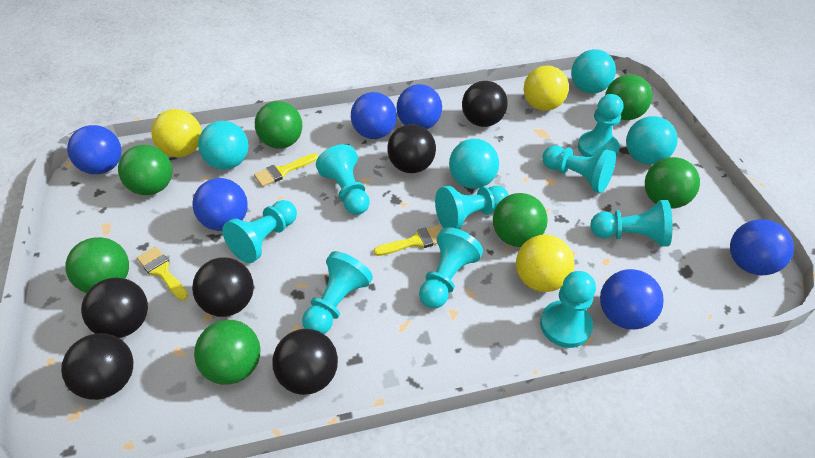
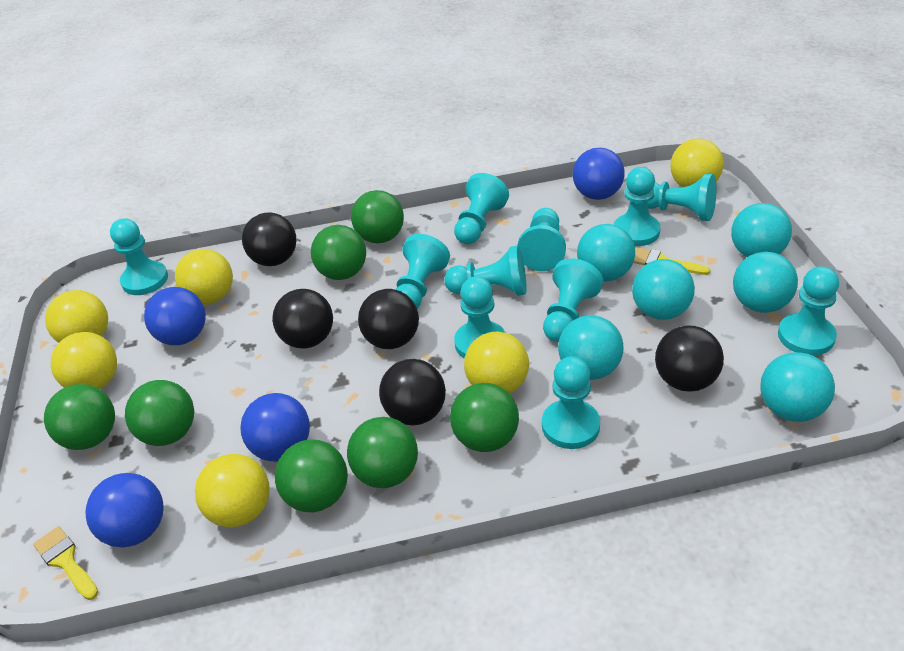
black ball: [61,333,133,400] [81,278,148,338] [192,257,254,317] [273,329,338,395] [387,124,436,173] [462,81,508,127] = 6 -> [242,213,297,266] [272,289,333,349] [358,289,419,349] [379,359,446,425] [655,325,724,392] = 5
blue ball: [67,125,122,174] [192,178,248,231] [351,92,397,139] [397,84,442,129] [600,269,664,330] [730,219,794,275] = 6 -> [86,473,164,548] [144,287,206,345] [241,393,310,461] [573,148,625,200] = 4
turquoise ball: [198,121,249,170] [449,139,499,189] [571,49,616,94] [626,116,678,165] = 4 -> [558,315,624,380] [577,224,635,281] [632,259,695,320] [731,203,792,257] [733,252,798,313] [760,352,835,422] = 6
turquoise pawn: [222,200,297,263] [302,251,373,334] [316,144,370,215] [419,227,483,308] [435,186,509,229] [540,271,596,348] [542,145,616,193] [578,94,623,157] [590,200,673,247] = 9 -> [110,218,168,295] [395,234,450,308] [444,245,527,296] [454,173,509,244] [454,276,505,359] [518,208,566,271] [542,356,600,449] [543,258,603,342] [614,167,660,246] [648,174,717,221] [778,266,839,356] = 11
yellow ball: [151,109,202,157] [516,235,574,292] [524,66,569,111] = 3 -> [45,290,108,343] [51,332,117,389] [175,249,233,305] [195,454,270,527] [464,332,529,394] [670,138,724,187] = 6
yellow brush: [137,247,188,301] [254,153,318,187] [373,225,442,256] = 3 -> [33,526,98,600] [633,247,711,275] = 2

